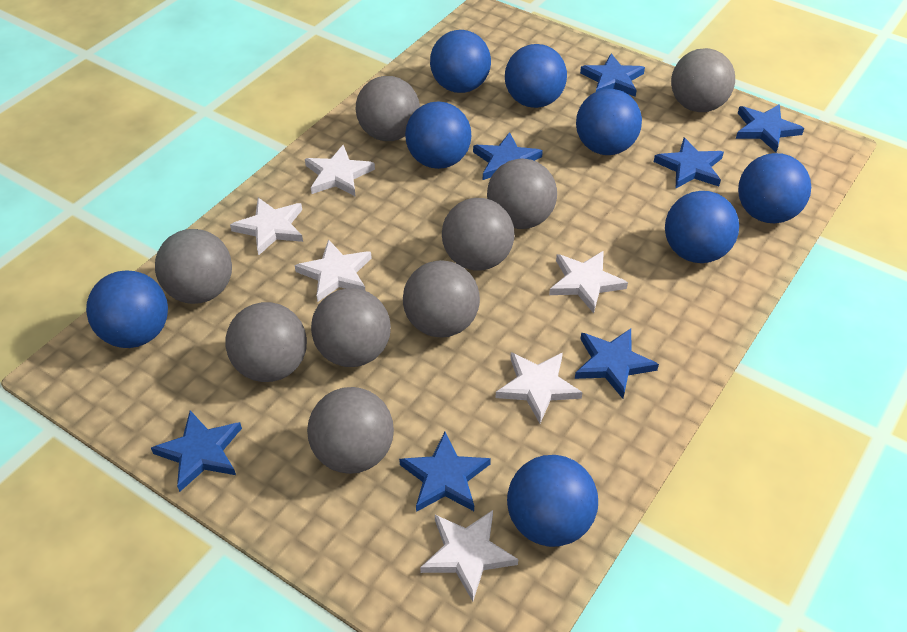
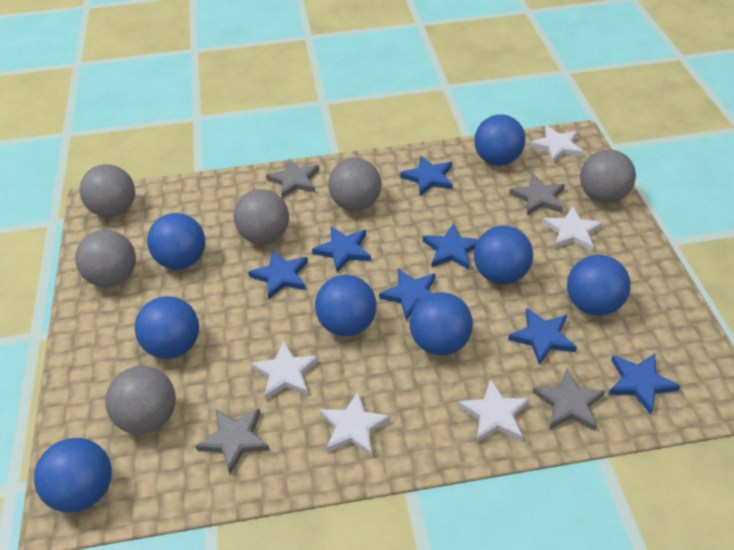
grey ball: [155,229,232,304] [225,302,307,382] [307,387,394,474] [311,288,391,367] [356,76,420,141] [403,260,480,337] [442,198,515,271] [487,159,557,229] [671,48,735,112] = 9 -> [75,230,136,287] [79,164,135,217] [105,366,176,434] [234,189,289,244] [328,158,382,211] [580,149,636,203] = 6
grey star: none = 0 -> [195,409,270,474] [266,158,319,198] [509,174,565,215] [532,369,605,431] = 4
white star: [230,198,303,256] [295,239,372,302] [305,144,375,197] [420,510,518,601] [496,352,583,423] [549,251,628,313] = 6 -> [251,340,319,400] [319,392,391,456] [458,379,530,443] [530,126,584,163] [542,206,603,251] = 5

